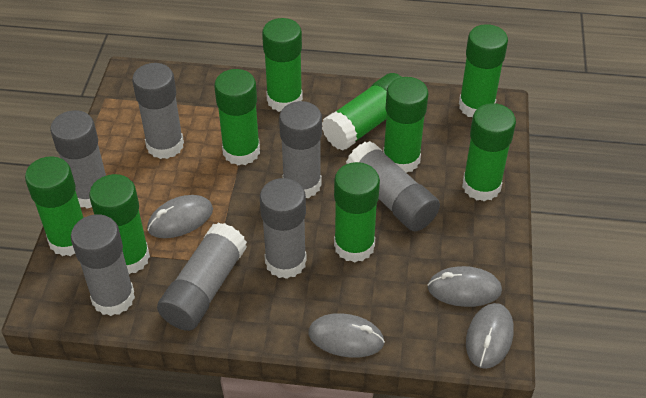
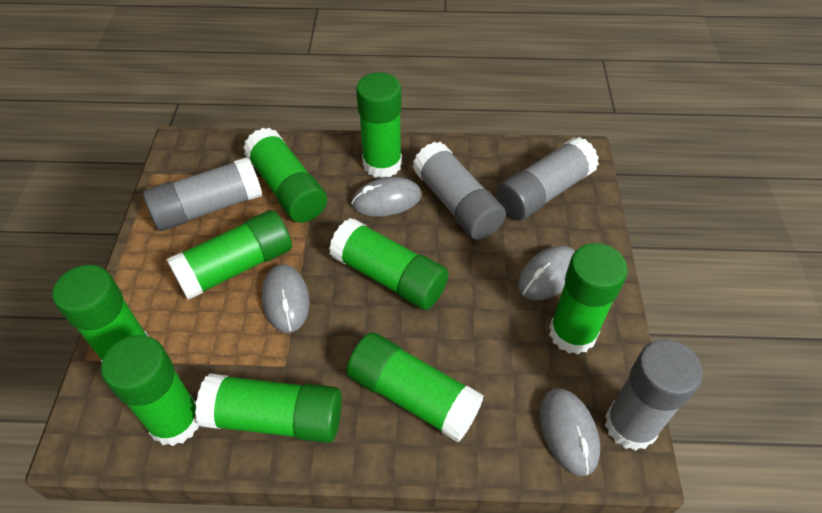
grey glue stick: [50,110,106,209] [71,214,135,316] [132,63,184,159] [157,222,247,331] [260,178,307,279] [279,101,322,198] [346,141,440,231] = 7 -> [143,157,262,231] [412,142,506,240] [496,137,599,221] [605,339,703,451] = 4

